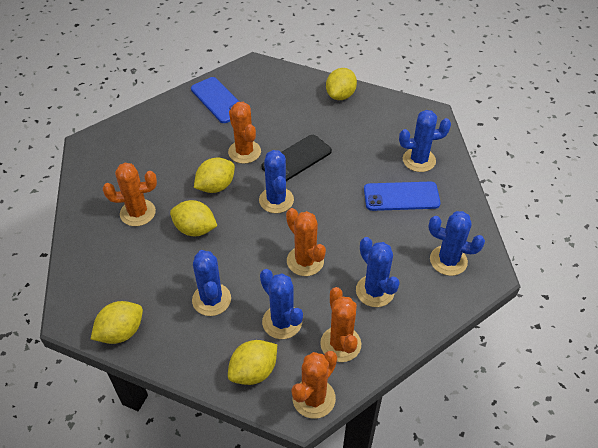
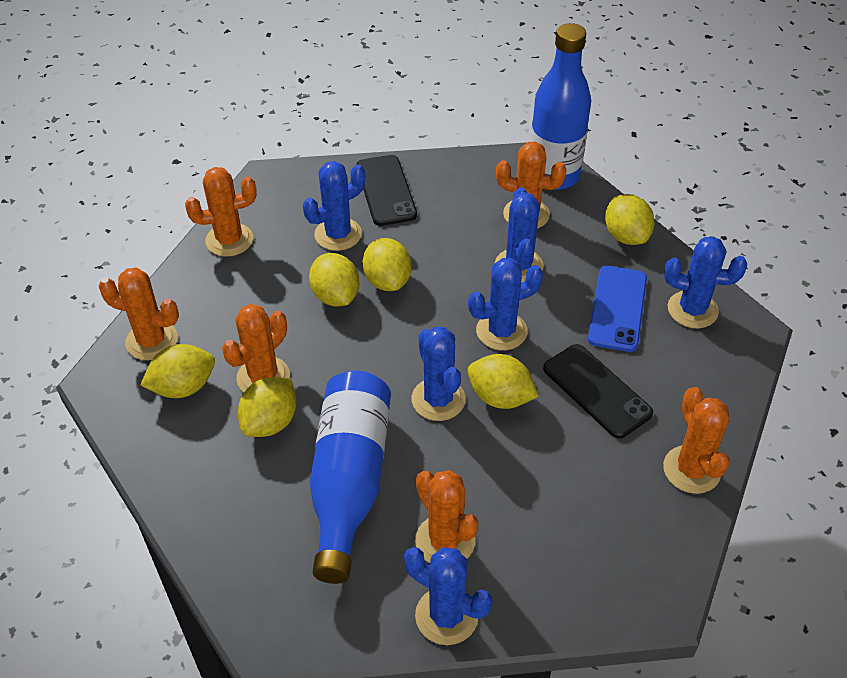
black phone: [261,135,332,181] = 1 -> [357,155,417,226] [543,344,653,439] = 2
blue bottle: none = 0 -> [310,370,391,584] [530,23,591,190] = 2
blue phone: [191,77,239,123] [364,182,441,211] = 2 -> [588,266,647,352] = 1
orange cactus: [103,163,157,226] [228,102,261,164] [286,208,326,276] [292,351,337,419] [320,287,361,362] = 5 -> [99,267,179,360] [185,167,257,257] [222,304,290,392] [415,470,478,563] [496,142,567,229] [663,387,730,494] = 6
yellow lemon: [91,301,143,344] [170,200,217,236] [194,158,235,193] [228,340,277,385] [326,68,357,100] = 5 -> [140,344,215,398] [238,377,297,437] [309,253,359,306] [362,238,412,291] [467,354,539,409] [605,194,655,245] = 6

